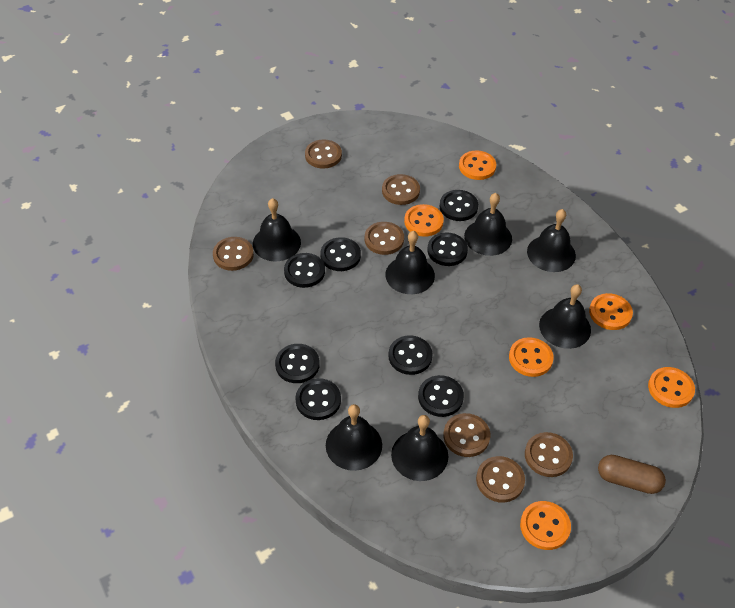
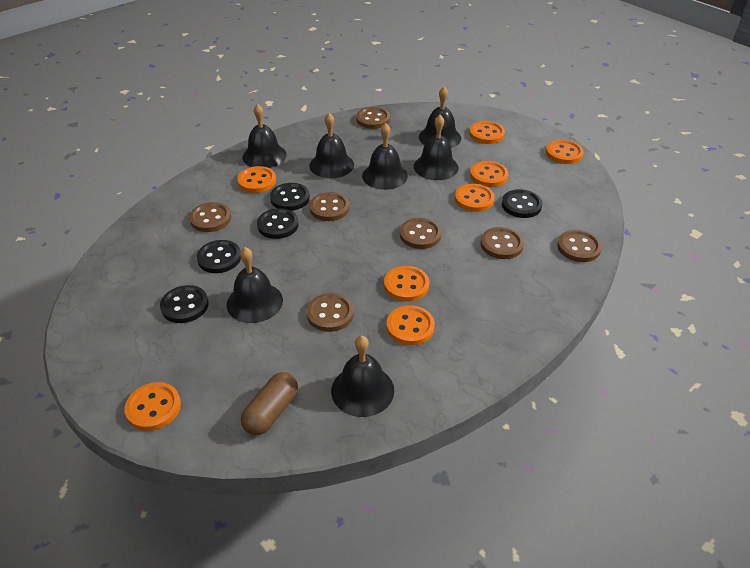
black button: [275,344,320,383] [284,253,325,288] [295,378,341,420] [320,237,361,271] [388,336,433,375] [418,375,464,417] [427,232,468,266] [439,190,478,221] = 8 -> [160,285,209,323] [197,240,241,273] [257,208,299,239] [270,183,310,211] [502,189,543,218] = 5
orange button: [404,204,444,237] [459,150,496,180] [509,337,554,377] [520,501,571,550] [589,293,633,330] [648,367,695,408] = 6 -> [125,382,181,431] [237,166,276,193] [384,266,429,302] [386,305,435,345] [455,184,495,212] [469,121,505,144] [470,161,508,187] [546,140,584,164] = 8

